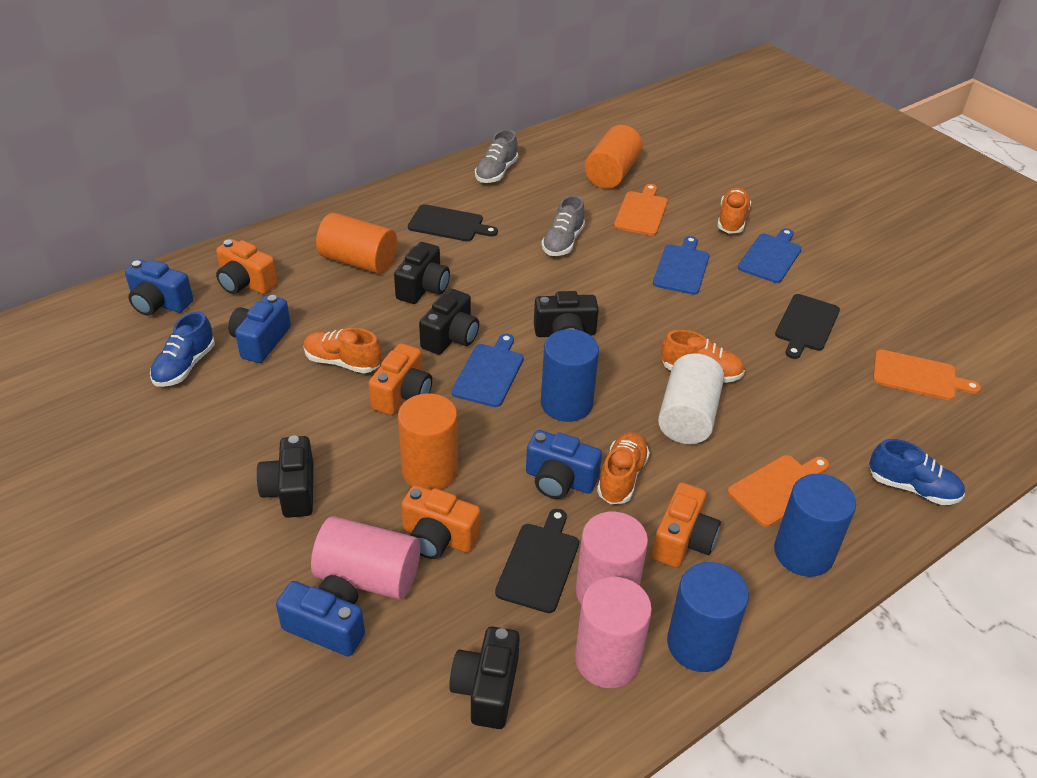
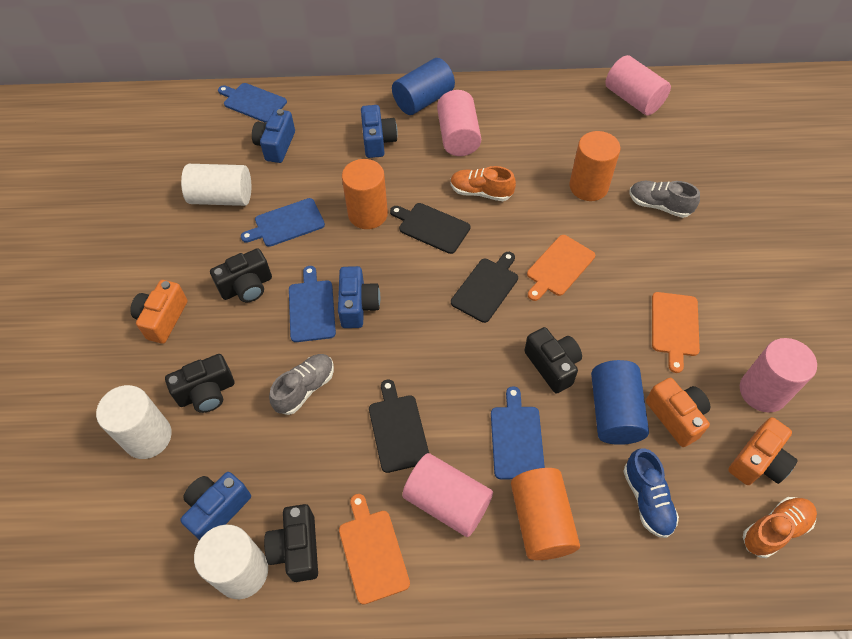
black camera: [256,435,313,518] [394,242,450,304] [419,289,479,355] [449,626,520,729] [534,291,599,337] = 5 -> [165,354,234,413] [210,248,272,302] [264,504,318,582] [524,327,582,394] = 4
blue cutting board: [452,333,524,407] [653,236,710,295] [738,228,802,283] = 3 -> [218,83,287,123] [241,198,325,247] [289,266,336,342] [491,386,545,480] = 4
blue cylinder: [541,329,599,422] [667,562,749,672] [774,474,856,577] = 3 -> [392,58,455,115] [591,360,649,445] = 2
blue shoe: [150,311,215,387] [869,439,965,505] = 2 -> [623,448,679,538] = 1
orange camera: [216,239,278,294] [368,343,432,415] [401,485,480,559] [652,482,721,568] = 4 -> [130,280,188,344] [646,378,710,447] [728,417,798,485] = 3
orange shoe: [304,328,382,373] [597,432,650,504] [661,330,745,383] [717,188,751,234] = 4 -> [450,166,516,201] [743,497,817,558] = 2
pink cylinder: [311,516,420,600] [575,577,652,688] [576,512,648,604] = 3 -> [402,453,493,537] [437,90,481,156] [605,55,671,116] [740,338,817,412] = 4
white cylinder: [658,353,724,444] = 1 -> [96,385,172,459] [181,164,251,206] [194,525,268,599] = 3

